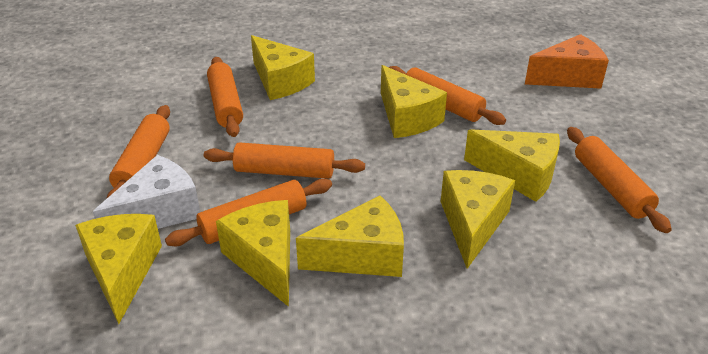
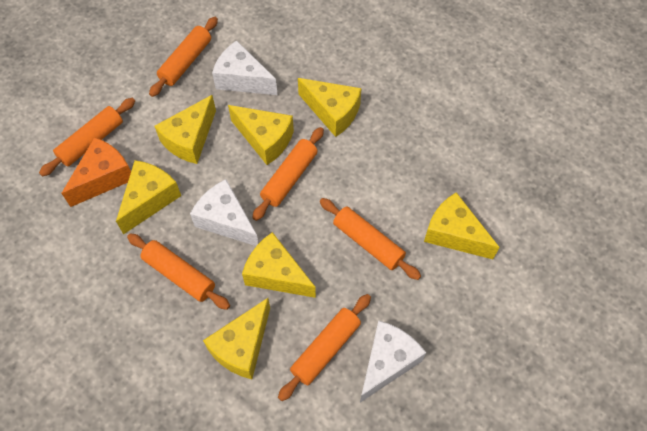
white cheese: [93,155,200,229] = 1 -> [190,179,259,246] [212,40,278,95] [360,320,426,403] = 3

